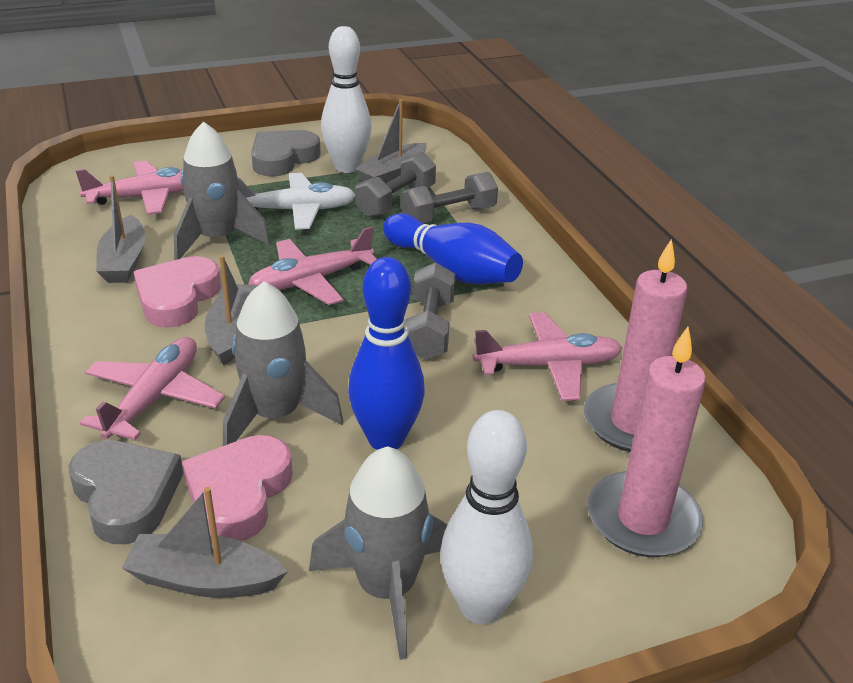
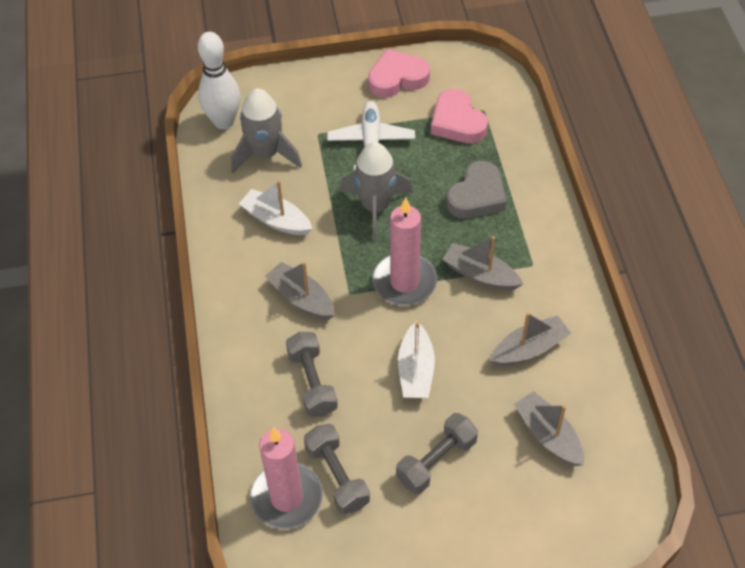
blue bowling pin: [348,257,425,450] [383,213,523,284] = 2 -> none = 0
grey heart: [68,440,184,544] [251,130,321,176] = 2 -> [446,161,507,219] = 1
grey rocket: [174,122,270,260] [223,281,343,446] [309,446,447,660] = 3 -> [231,88,302,174] [340,142,413,241] = 2
pink plane: [75,161,184,215] [80,337,225,440] [248,226,377,305] [473,312,622,401] = 4 -> none = 0
white boat: none = 0 -> [239,180,312,235] [398,321,435,398] = 2
white bowling pin: [321,26,372,173] [440,410,533,624] = 2 -> [198,32,241,129] = 1

